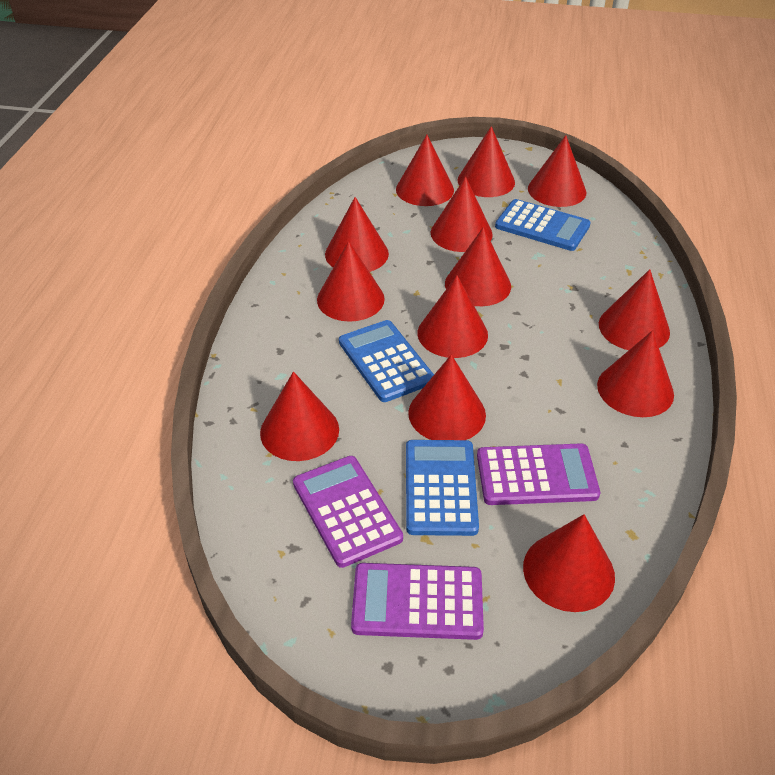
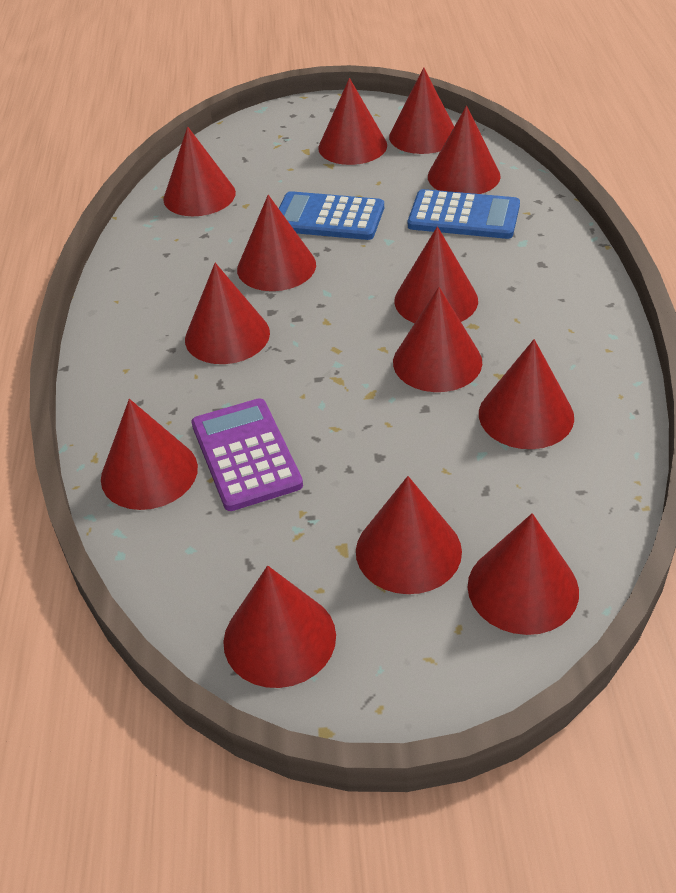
blue calculator: [339,320,434,402] [406,440,479,536] [495,199,591,251] = 3 -> [279,191,384,240] [408,189,520,239] = 2
purple calculator: [293,456,403,568] [351,563,484,640] [477,443,600,505] = 3 -> [191,398,303,511] = 1

